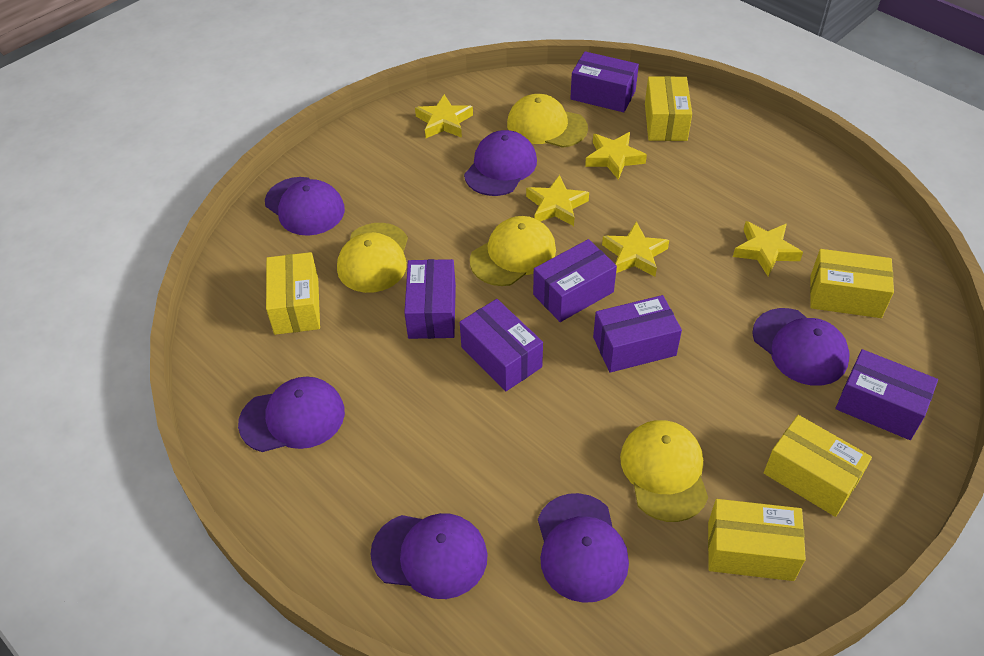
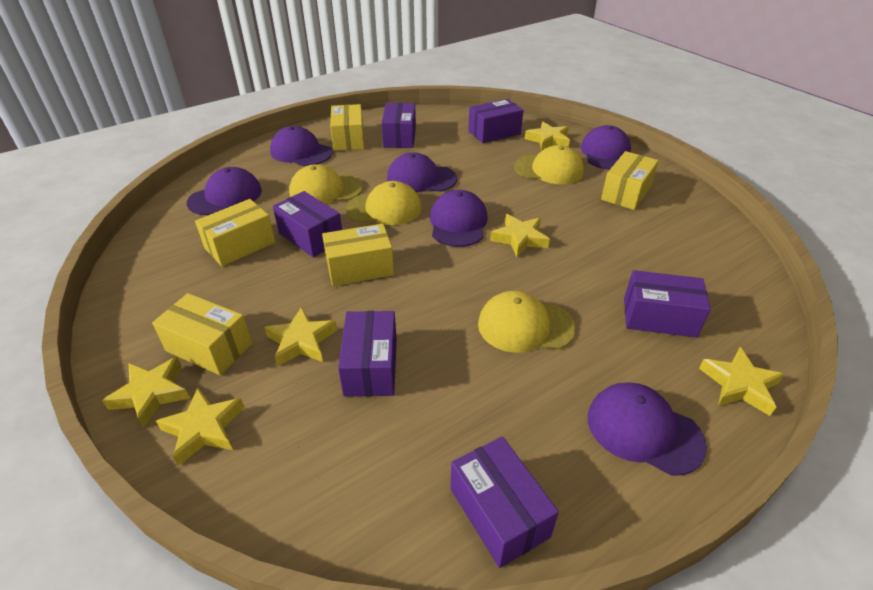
yellow star: [415,94,473,138] [526,175,589,226] [585,132,647,180] [602,221,669,276] [733,221,803,276] = 5 -> [102,357,190,427] [156,388,244,466] [264,307,337,366] [490,214,550,257] [525,122,570,151] [699,347,784,416] = 6

